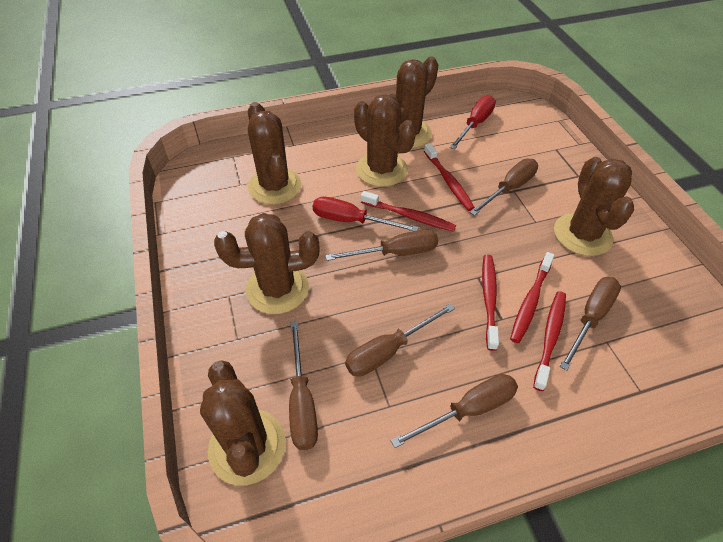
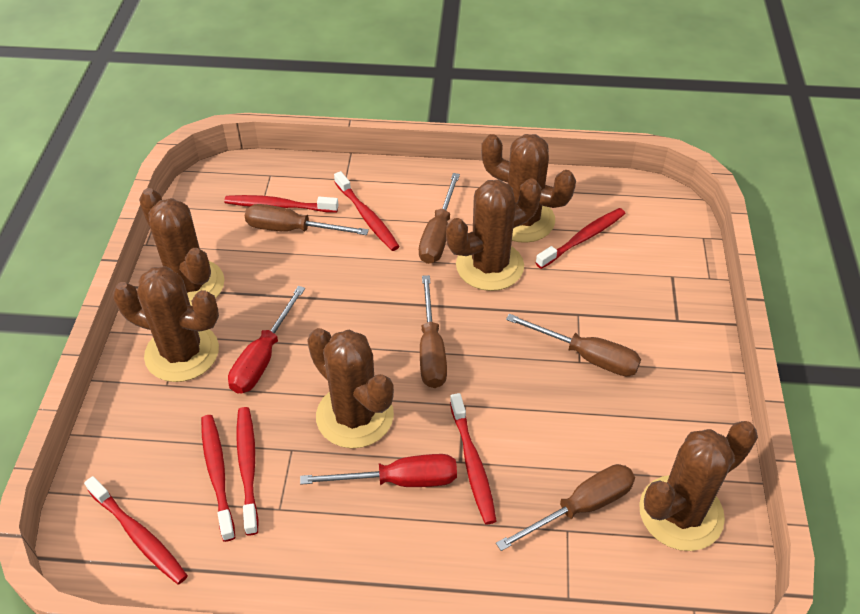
brown screwdriver: [289,321,318,450] [325,229,438,261] [345,304,455,377] [391,374,518,448] [469,159,538,216] [560,277,621,371] = 6 -> [245,204,369,235] [419,173,460,264] [420,275,447,388] [496,464,635,551] [506,314,641,376] = 5
red toothbrush: [361,191,456,232] [424,143,475,211] [482,255,499,351] [510,252,555,343] [533,291,566,391] = 5 -> [84,476,188,585] [201,415,235,542] [224,195,339,213] [237,407,259,535] [334,171,400,251] [450,393,496,524] [536,208,625,269] = 7

